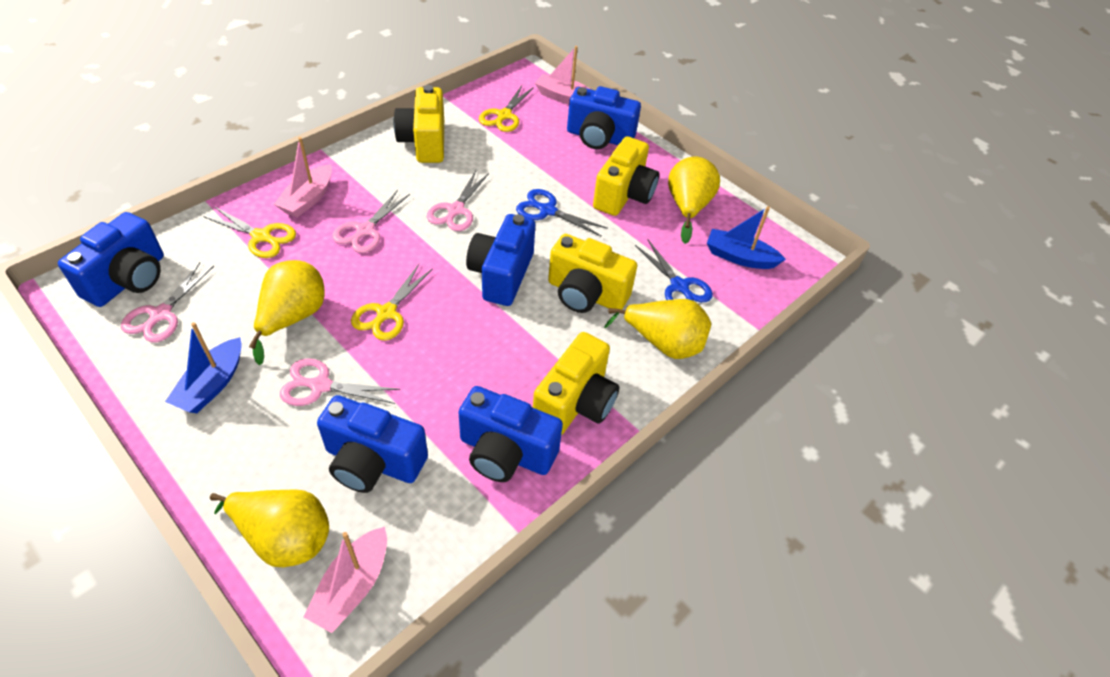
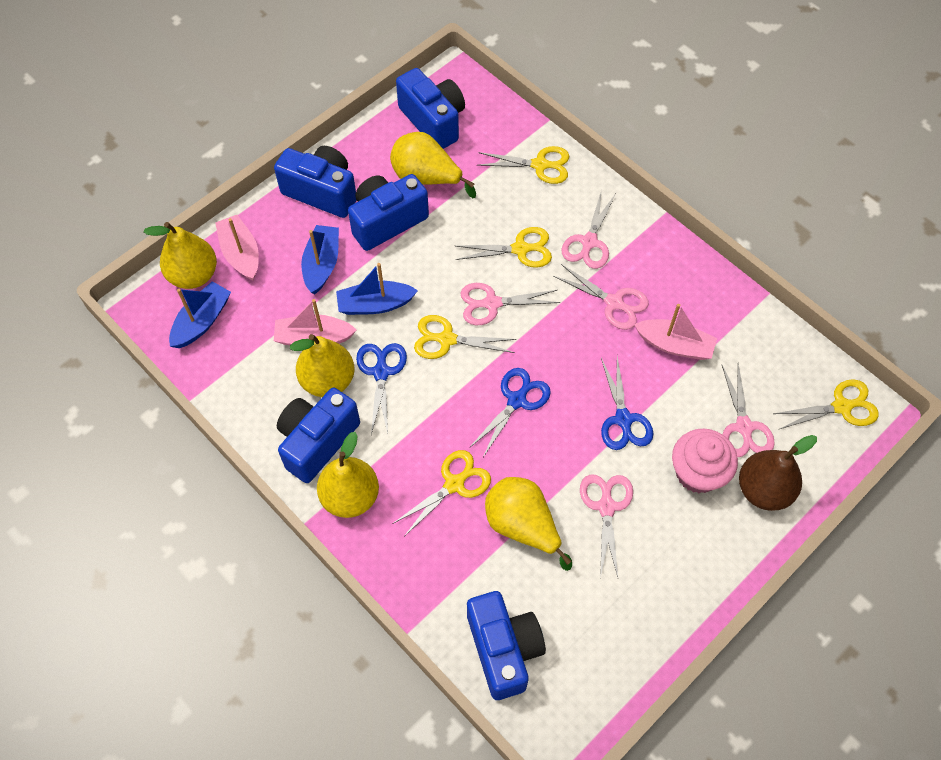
blue boat: [165,322,242,413] [707,206,786,269] = 2 -> [169,281,231,348] [301,225,339,294] [336,263,418,315] = 3
blue scissors: [516,189,608,237] [635,240,713,302] = 2 -> [356,343,407,434] [469,368,551,457] [601,357,653,450] = 3
brown pear: none = 0 -> [739,435,817,511] = 1
pink cupcake: none = 0 -> [672,429,738,493] = 1
pink scissors: [121,262,214,342] [280,358,400,406] [332,190,410,253] [427,171,489,231] = 4 -> [460,283,560,325] [553,264,649,330] [561,190,616,269] [580,474,633,578] [722,363,775,457] = 5
yellow camera: [394,85,444,163] [533,332,619,435] [548,234,637,313] [593,136,659,216] = 4 -> none = 0
yellow pear: [210,490,329,567] [249,260,325,365] [604,299,711,359] [668,157,720,244] = 4 -> [144,222,217,289] [290,334,355,397] [317,432,379,518] [390,132,476,198] [485,477,572,571] = 5
yellow scissors: [203,207,296,258] [351,264,433,341] [479,85,534,132] = 3 -> [392,450,491,536] [414,315,516,359] [456,227,552,268] [477,146,569,184] [774,379,879,429] = 5

